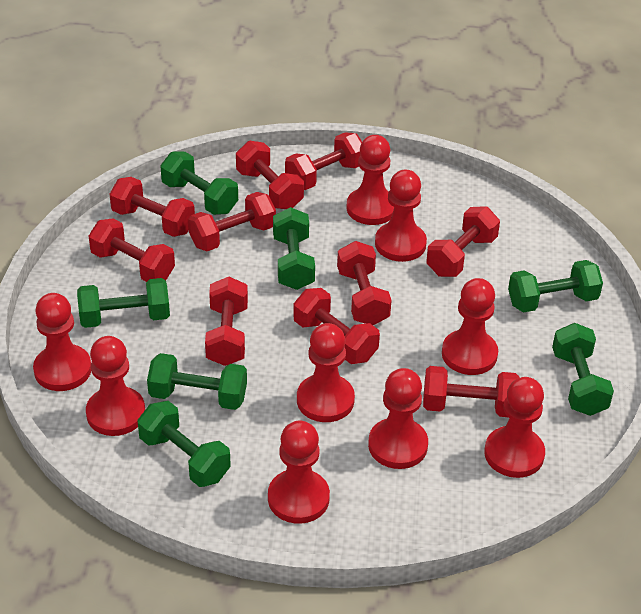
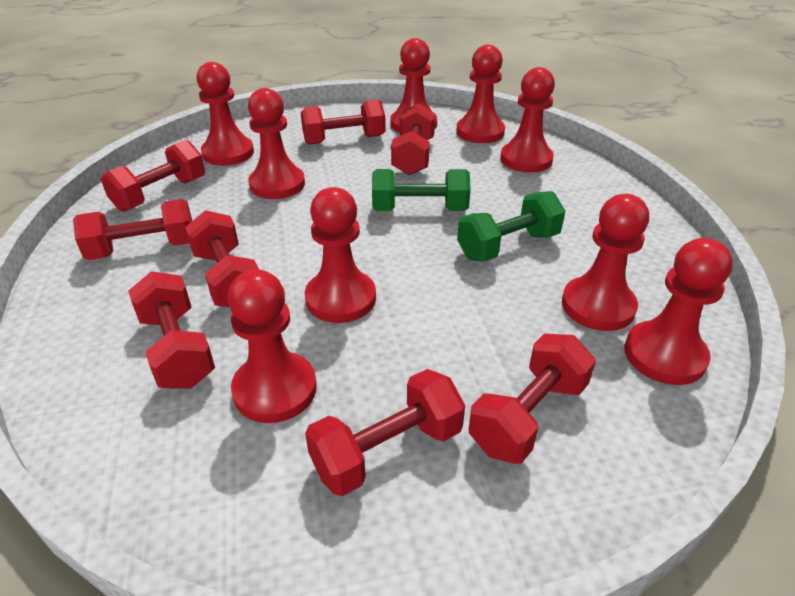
green dumbbell: [77,278,170,328] [137,401,231,487] [147,353,247,410] [160,152,238,215] [273,207,315,290] [508,260,603,313] [552,323,614,416] = 7 -> [372,169,471,211] [457,191,565,262] = 2
red dumbbell: [89,218,175,282] [110,177,195,237] [188,192,276,251] [205,277,248,366] [236,141,304,209] [285,132,362,190] [293,288,380,364] [337,241,392,325] [423,366,520,417] [426,206,500,277] = 10 -> [73,199,192,260] [101,140,205,212] [128,271,215,389] [185,210,259,307] [301,99,386,145] [305,369,465,496] [391,103,435,175] [469,334,596,464] = 8

